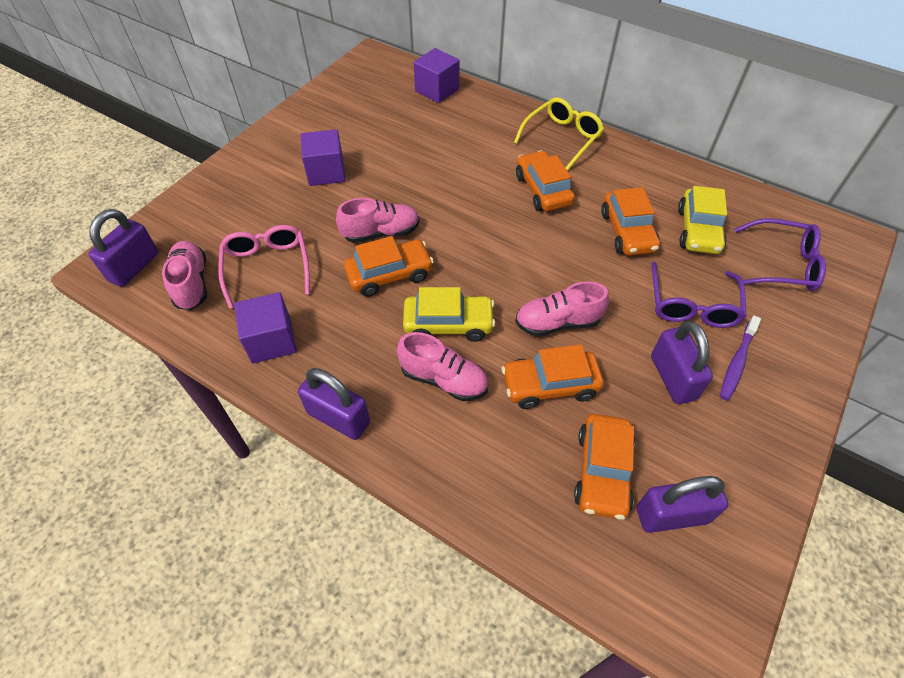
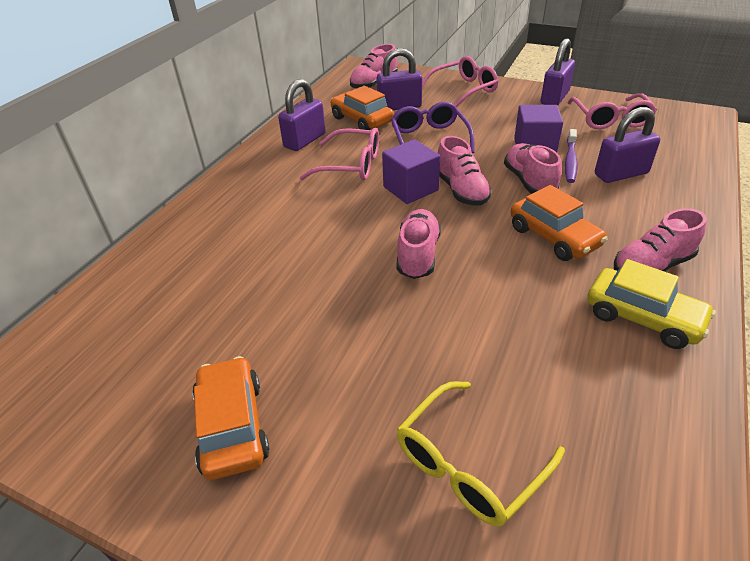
orange car: [344,236,434,297] [502,344,604,409] [516,150,575,211] [574,414,635,520] [601,187,660,256] = 5 -> [192,356,269,480] [330,86,394,130] [511,185,608,261] = 3
pink glasses: [218,225,310,309] = 1 -> [299,128,379,180] [422,56,499,107] [567,93,657,129] = 3
pink shoe: [162,241,207,310] [336,198,420,243] [397,332,489,401] [515,281,609,336] = 4 -> [350,44,398,89] [397,209,441,279] [438,136,492,206] [504,143,562,194] [614,208,707,272] = 5
purple cube: [234,292,297,364] [301,129,346,186] [414,48,460,103] = 3 -> [382,139,440,204] [514,105,563,152] = 2
purple glasses: [652,262,746,328] [734,218,826,291] = 2 -> [391,102,475,153] = 1
yellow car: [403,287,495,342] [678,186,727,254] = 2 -> [587,259,716,349] = 1

